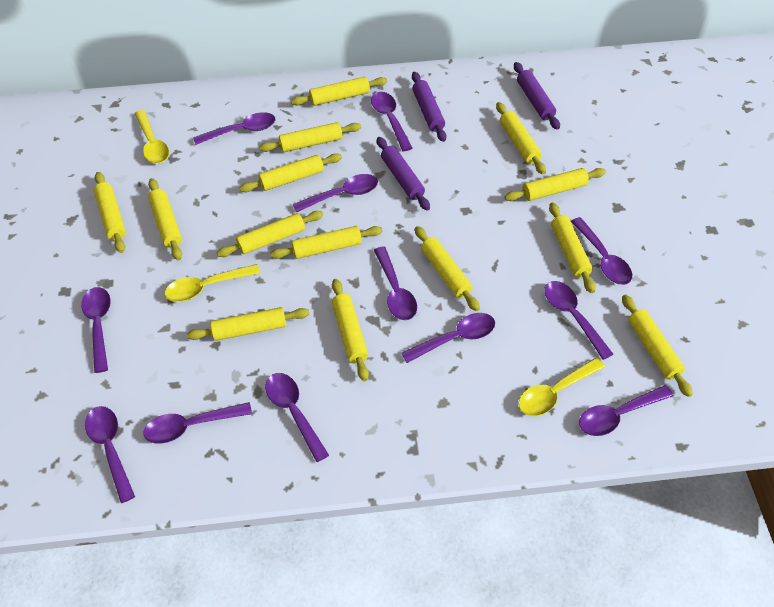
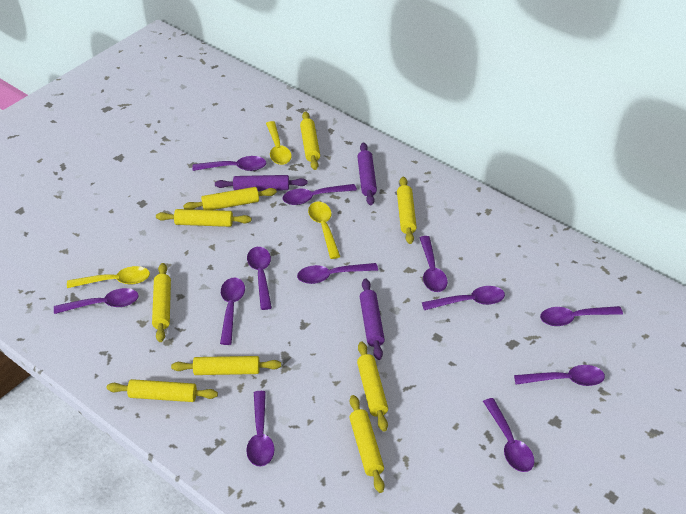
yellow rolling pin: [94,172,126,253] [148,178,182,260] [187,307,309,341] [217,211,323,257] [240,153,342,192] [259,122,361,152] [270,226,382,259] [291,77,387,106] [332,279,369,381] [415,226,480,311] [496,102,546,174] [505,168,606,201] [549,202,596,293] [622,294,693,397] = 14 -> [107,379,218,402] [152,263,171,342] [156,209,251,227] [171,356,281,375] [183,187,277,210] [300,111,320,170] [349,395,385,493] [357,341,388,432] [397,177,417,244] = 9

